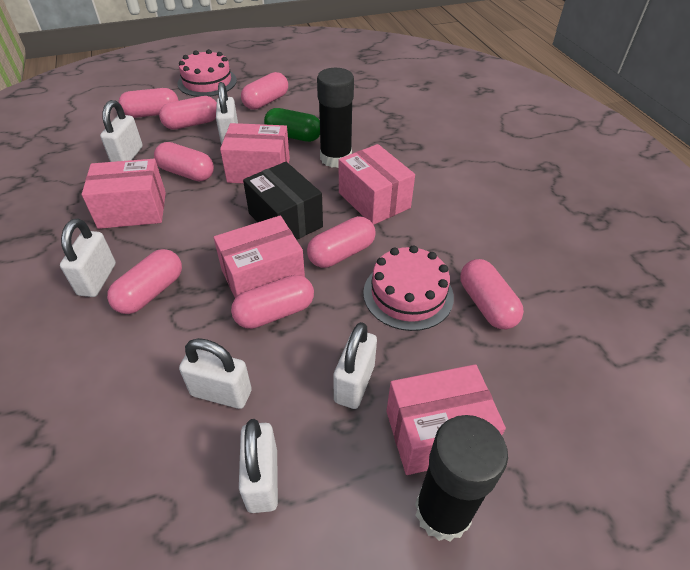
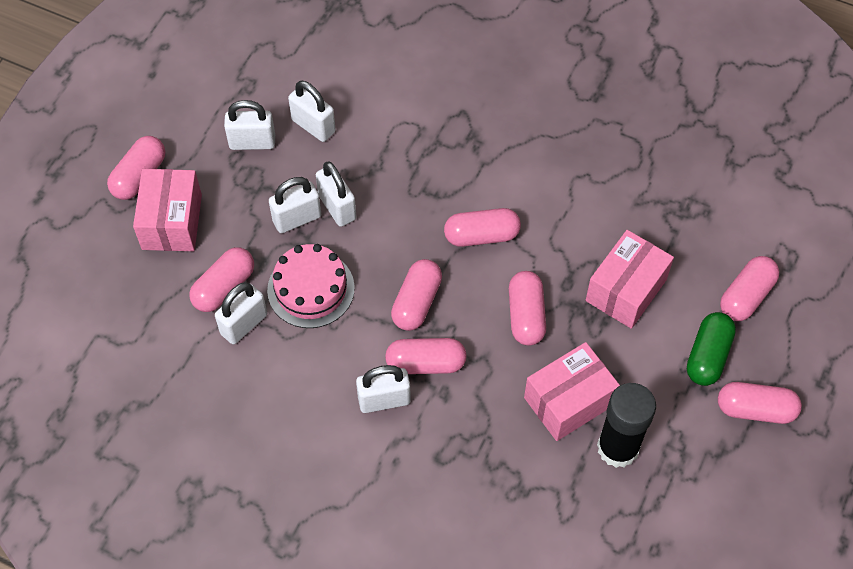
black box: [243,162,323,240] = 1 -> none = 0
black glue stick: [317,68,354,168] [415,415,508,542] = 2 -> [597,383,656,468] = 1
pink box: [82,159,166,229] [214,215,305,298] [220,123,290,184] [339,144,415,225] [386,364,506,475] = 5 -> [133,169,202,251] [524,342,620,441] [586,230,674,329] = 3
pink cake: [178,49,237,97] [363,245,454,331] = 2 -> [267,244,355,328] = 1

